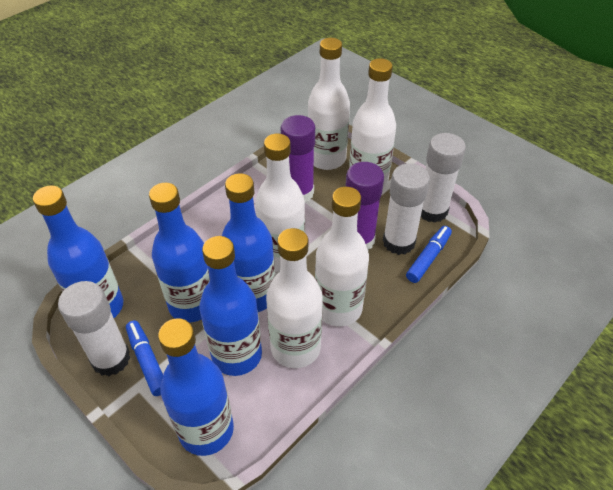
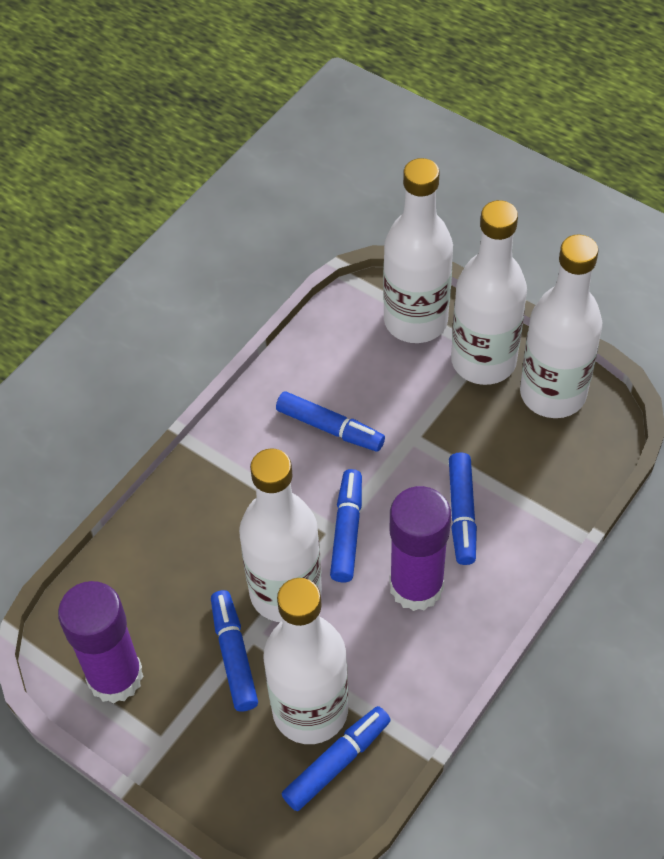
blue bottle: [33,186,123,318] [149,183,210,322] [158,318,234,456] [199,236,262,376] [222,173,275,312] = 5 -> none = 0
blue marker: [126,321,163,396] [406,226,452,283] = 2 -> [211,590,258,712] [276,391,385,451] [282,706,391,811] [330,469,362,582] [449,452,477,565] = 5
white glue stick: [58,281,130,376] [383,163,430,255] [421,133,466,223] = 3 -> none = 0

